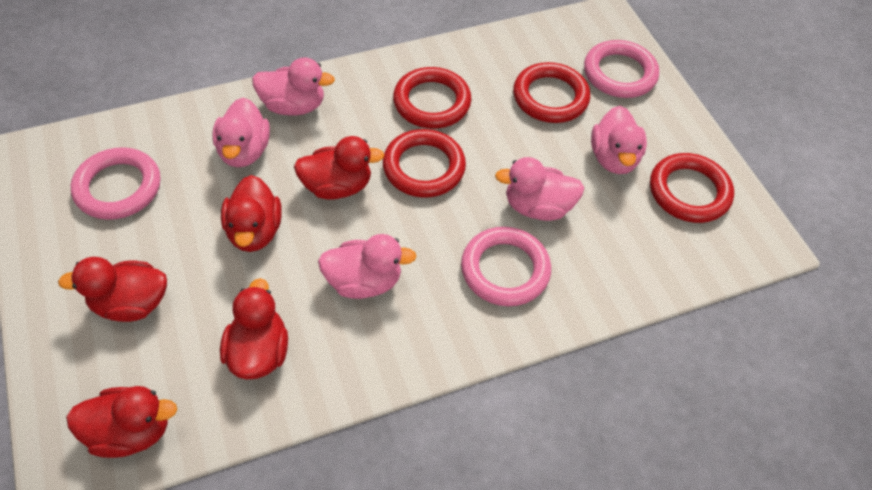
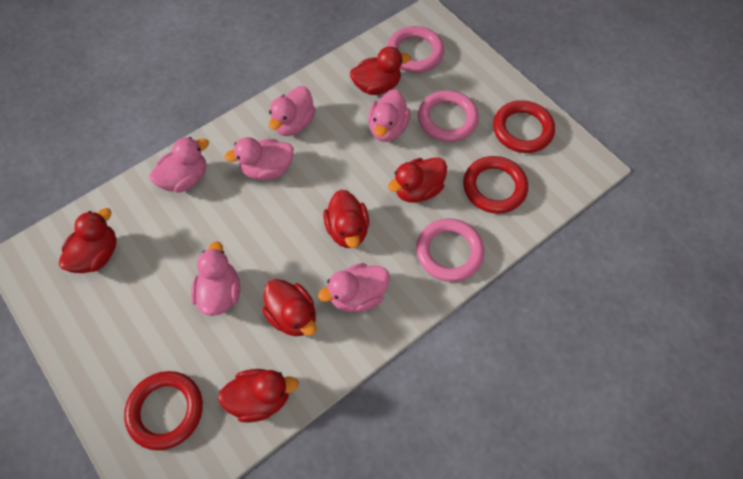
pink duck: [212,98,270,167] [252,58,335,116] [318,234,417,299] [495,157,584,221] [591,106,647,174] = 5 -> [149,137,209,193] [191,241,240,316] [224,137,294,180] [269,86,316,136] [318,263,390,312] [368,90,411,142] = 6
red duck: [58,257,167,322] [66,386,177,458] [220,278,288,380] [221,175,282,252] [294,136,384,200] = 5 -> [59,208,117,273] [218,369,299,423] [262,279,316,336] [323,190,369,248] [350,47,411,95] [388,157,447,203] = 6
red ring: [383,129,466,198] [393,67,471,129] [513,62,590,123] [650,153,734,223] = 4 -> [124,371,203,450] [463,156,528,214] [493,100,555,153] = 3

